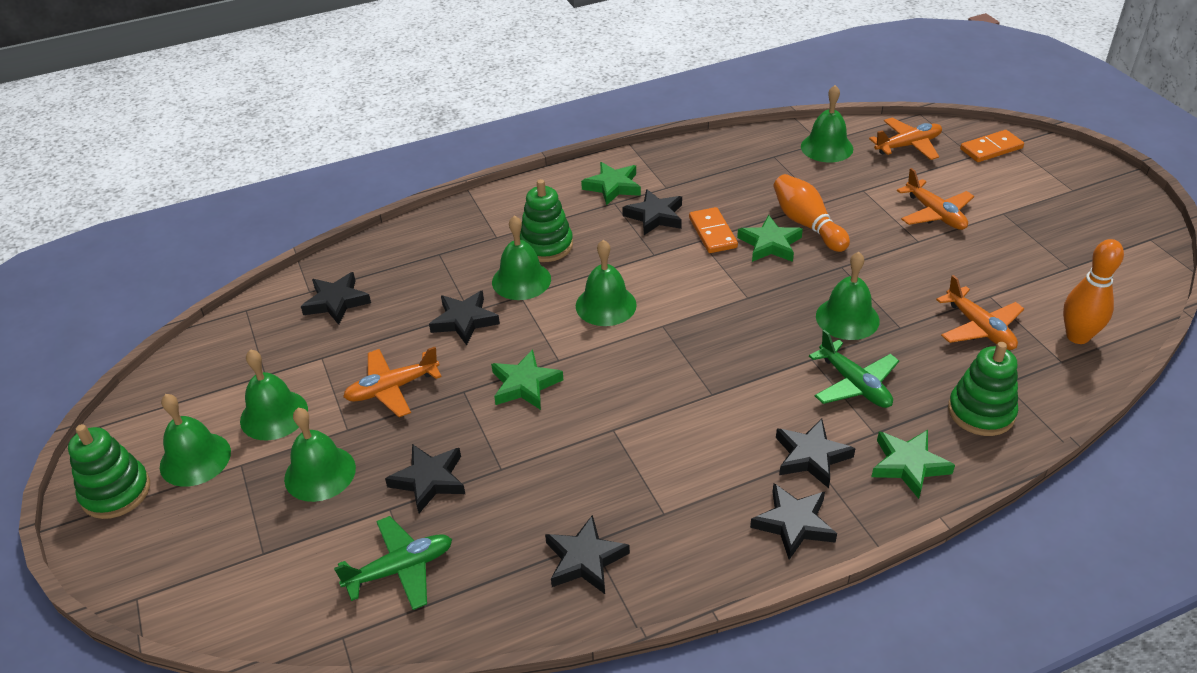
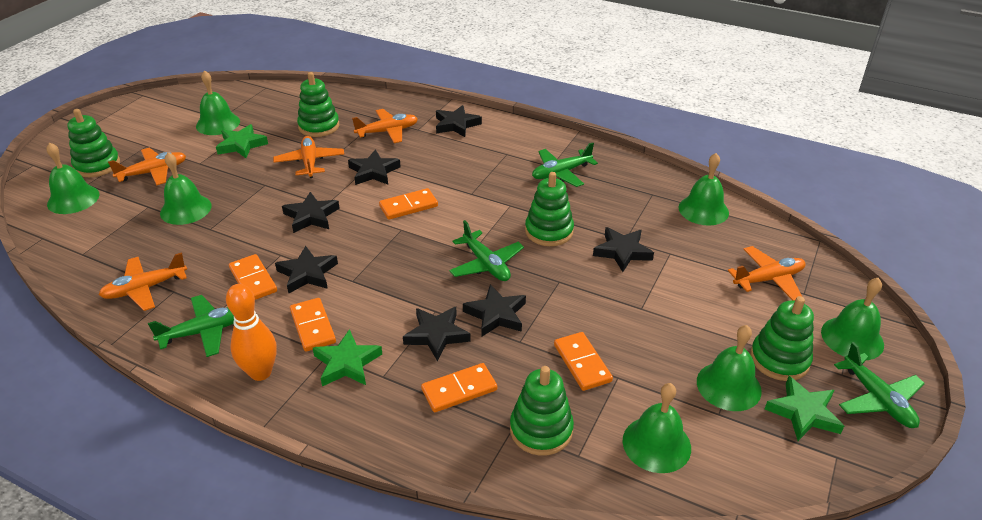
green plane: [334,516,452,610] [809,329,899,408] = 2 -> [148,295,234,357] [449,220,524,281] [532,143,598,187] [834,342,925,428] = 4
green stacking toy: [68,424,150,519] [520,179,573,262] [948,342,1018,436] = 3 -> [67,109,120,177] [297,72,339,137] [510,366,574,456] [525,172,574,246] [750,296,814,381] = 5
green star: [491,349,563,410] [581,162,641,205] [737,215,803,262] [871,430,955,499] = 4 -> [216,124,268,158] [313,329,382,386] [765,376,844,441] = 3
orange bowling pin: [773,174,850,252] [1063,239,1124,344] = 2 -> [226,284,277,381] = 1
orange domino: [689,207,738,253] [960,130,1024,162] = 2 -> [229,254,277,300] [290,298,336,352] [379,188,438,220] [421,363,497,412] [554,332,613,391] = 5
orange plane: [343,347,442,417] [869,118,942,160] [897,168,974,230] [936,275,1024,350] = 4 -> [99,252,187,311] [108,148,186,185] [273,136,344,178] [352,109,418,143] [728,246,806,301] = 5

